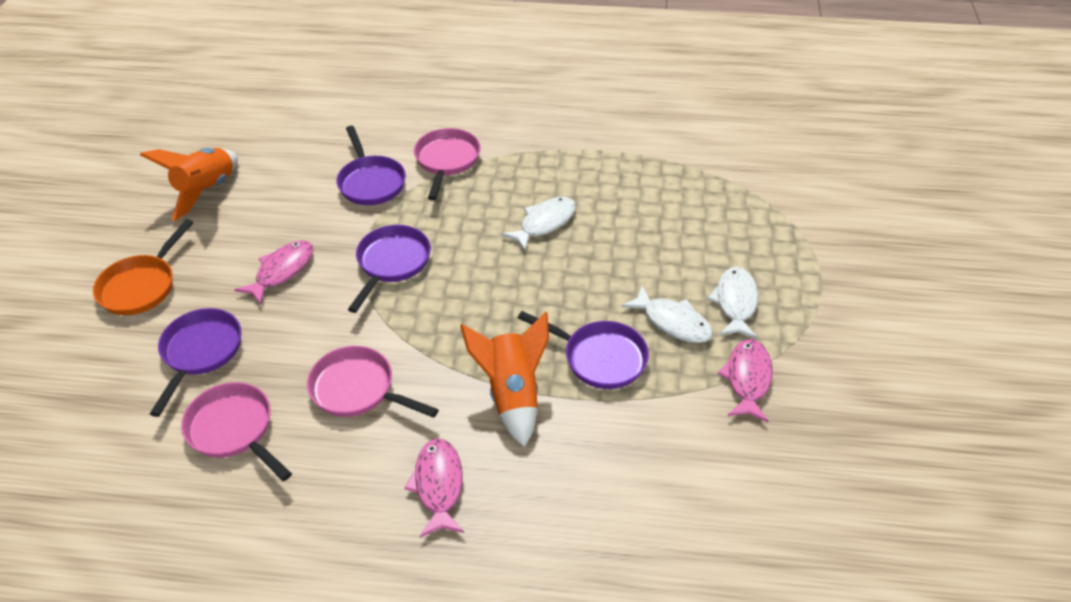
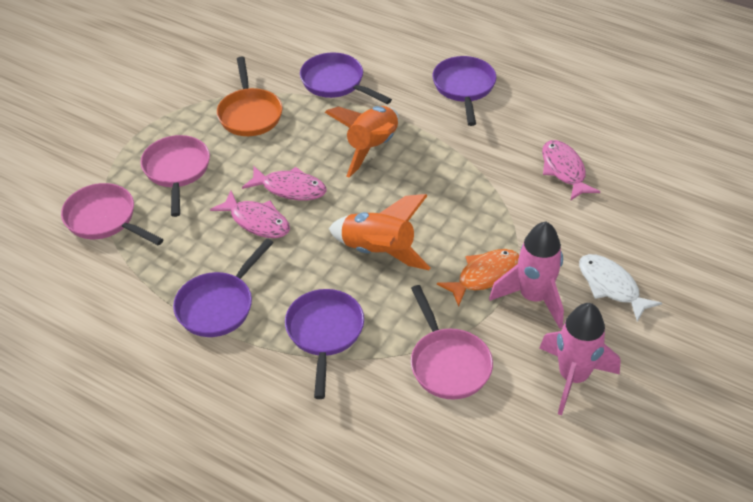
orange fish: none = 0 -> [437,249,519,307] = 1
pink rocket: none = 0 -> [489,222,564,329] [540,303,621,415] = 2
white fish: [501,197,576,251] [621,286,713,343] [708,267,758,339] = 3 -> [579,254,662,322] = 1

